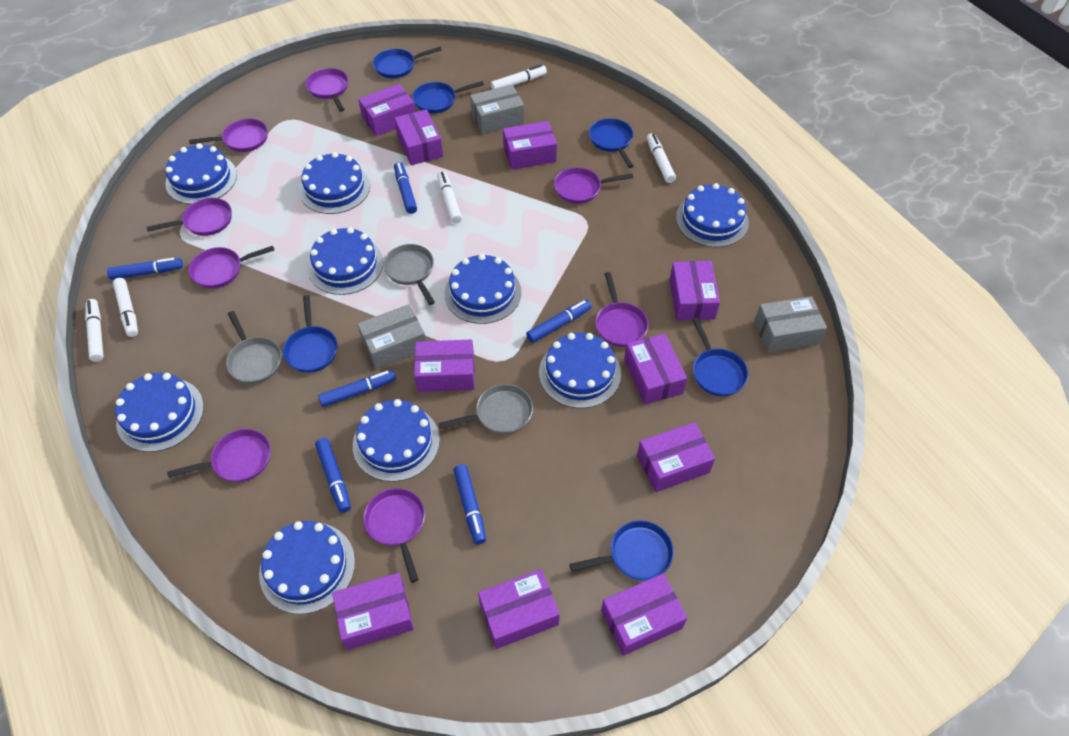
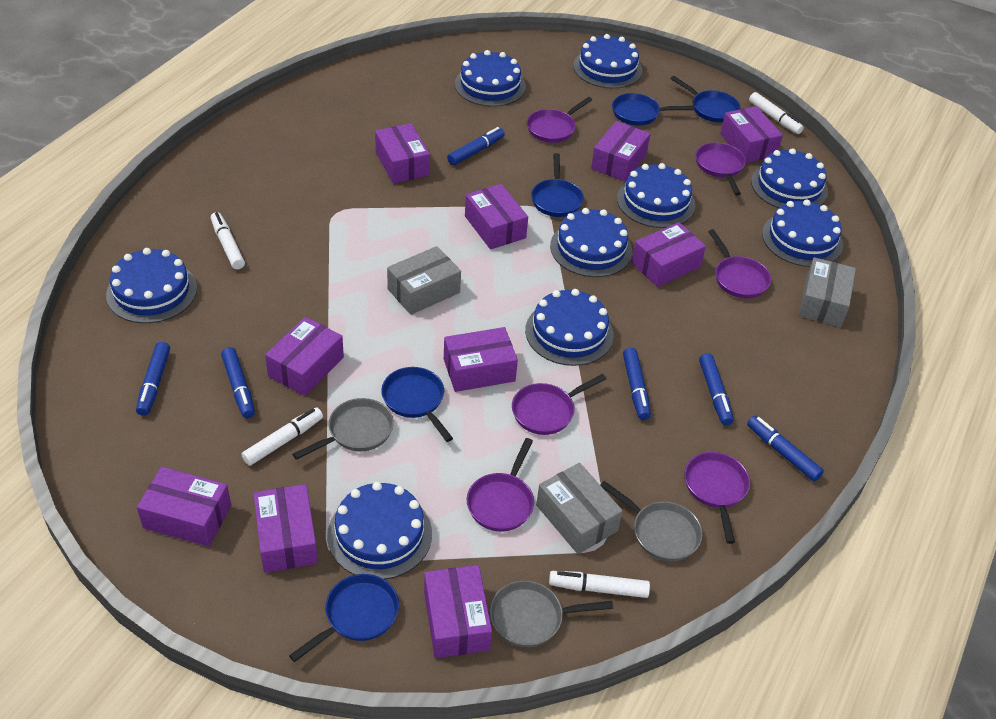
blue pan: [283,295,337,373] [373,47,442,78] [412,81,484,113] [569,521,674,581] [589,118,634,168] [692,318,748,396] = 6 -> [289,574,399,662] [381,367,453,442] [531,153,584,217] [612,93,694,126] [670,76,740,123] = 5
purple pan: [146,198,232,236] [167,429,271,482] [189,118,268,152] [189,246,274,289] [306,68,349,112] [363,488,425,583] [554,167,633,204] [595,272,648,347] = 8 -> [467,438,534,531] [512,374,606,435] [527,97,592,143] [684,452,750,544] [696,142,746,195] [708,229,771,299] = 6
white marker: [85,299,104,362] [113,278,138,337] [437,171,462,223] [491,65,547,89] [647,133,676,183] = 5 -> [211,212,245,269] [241,407,323,466] [549,571,650,598] [749,92,804,134] = 4

